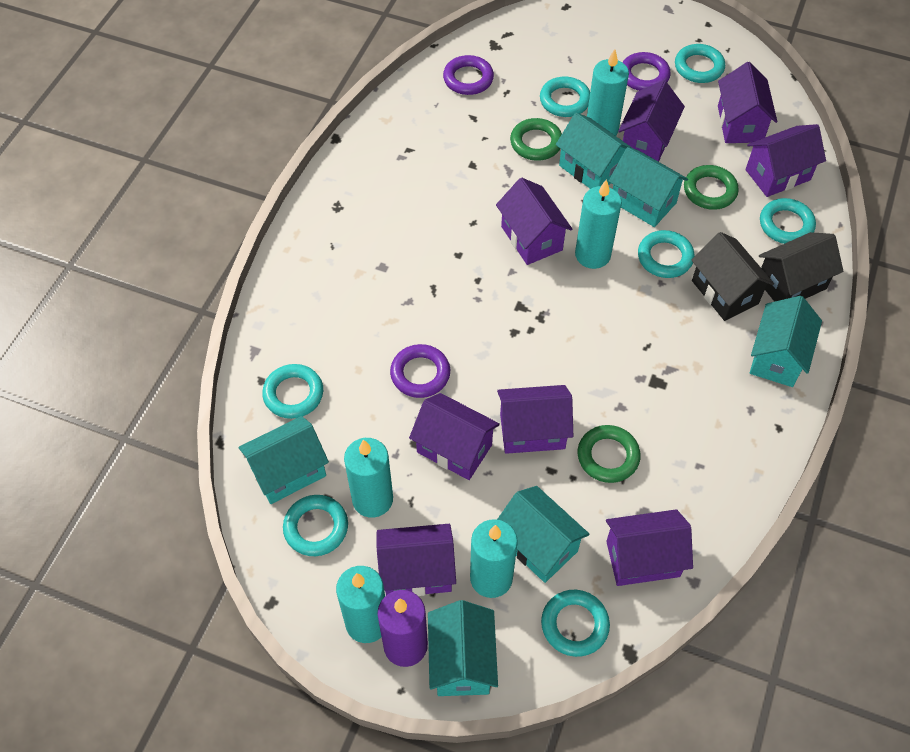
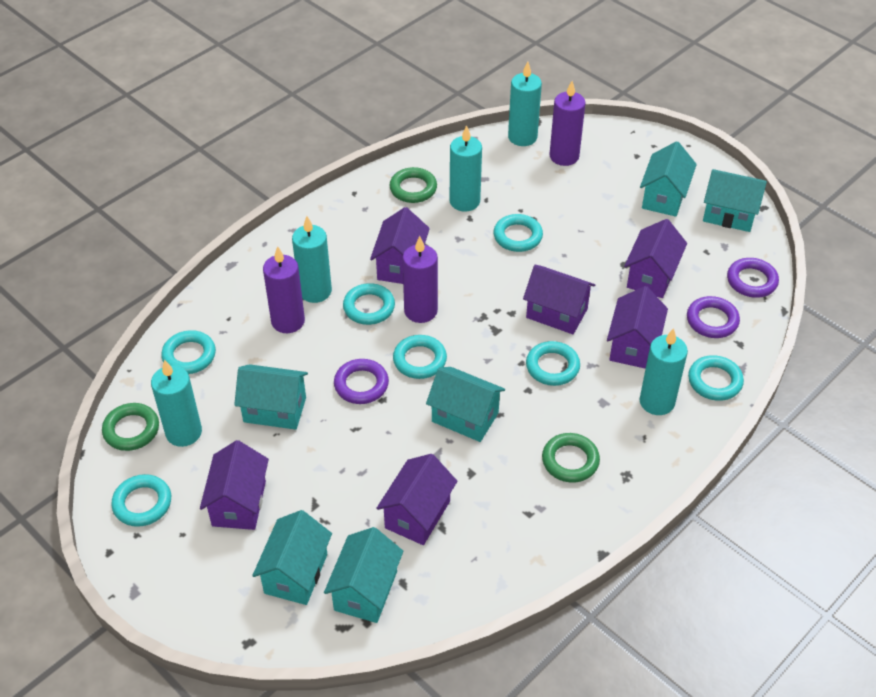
black house: [691,232,774,321] [759,232,843,302] = 2 -> none = 0
purple candle: [378,590,428,667] = 1 -> [263,246,305,333] [403,236,438,323] [550,81,585,166] = 3
purple house: [377,524,456,596] [409,393,500,480] [496,178,572,265] [497,385,573,454] [606,509,693,586] [618,80,685,162] [718,62,777,143] [745,124,826,197] = 8 -> [200,440,269,530] [370,207,430,284] [376,454,457,545] [523,265,595,334] [607,286,668,369] [624,219,687,298] = 6

